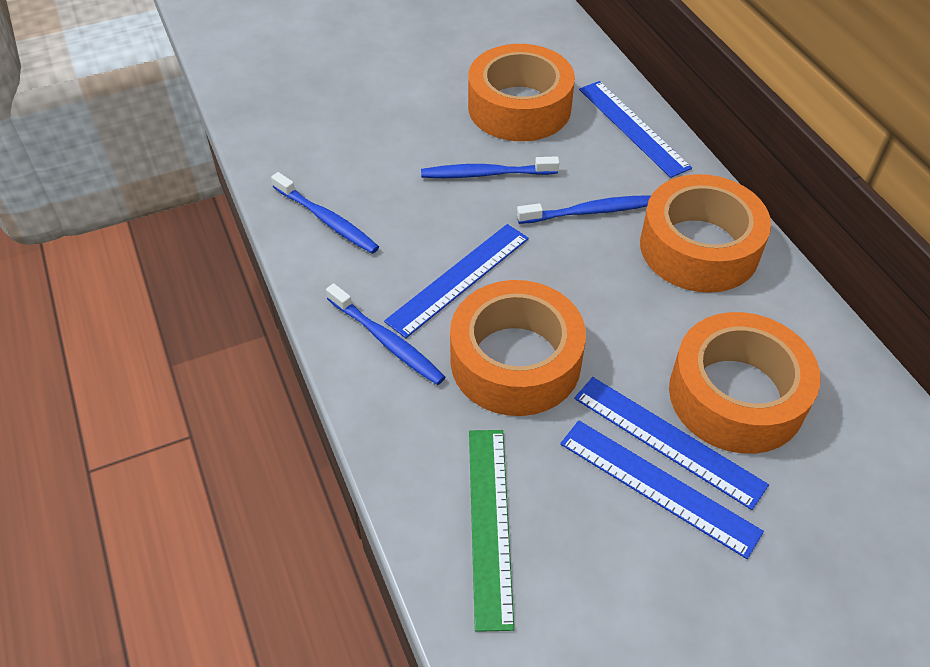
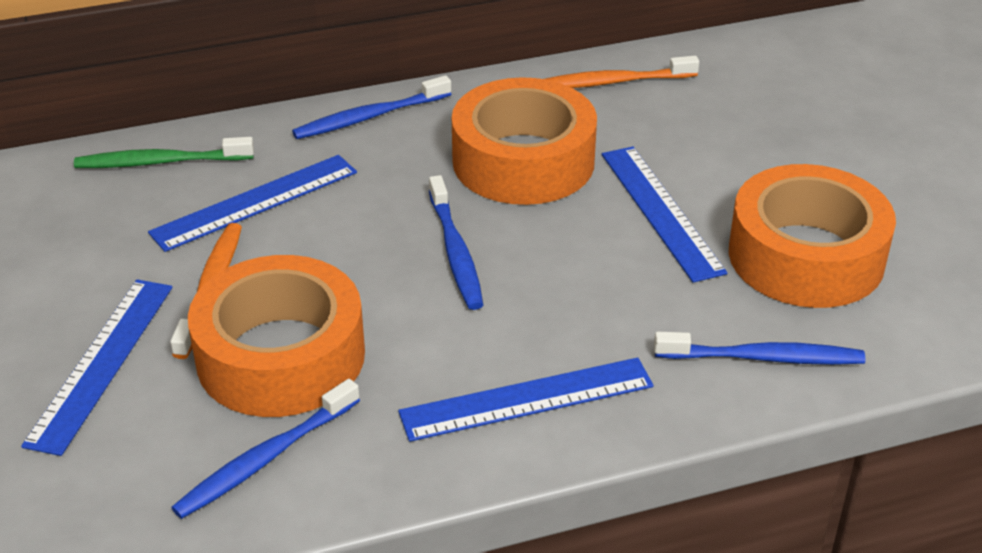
green ruler: [469,430,514,632] = 1 -> none = 0
green toothbrush: none = 0 -> [74,137,254,168] = 1
orange tape: [450,280,586,416] [468,44,575,141] [640,174,771,293] [669,312,821,454] = 4 -> [188,255,365,417] [452,77,597,205] [729,164,896,308] = 3
orange toothbrush: none = 0 -> [170,223,242,359] [545,56,699,88] = 2

